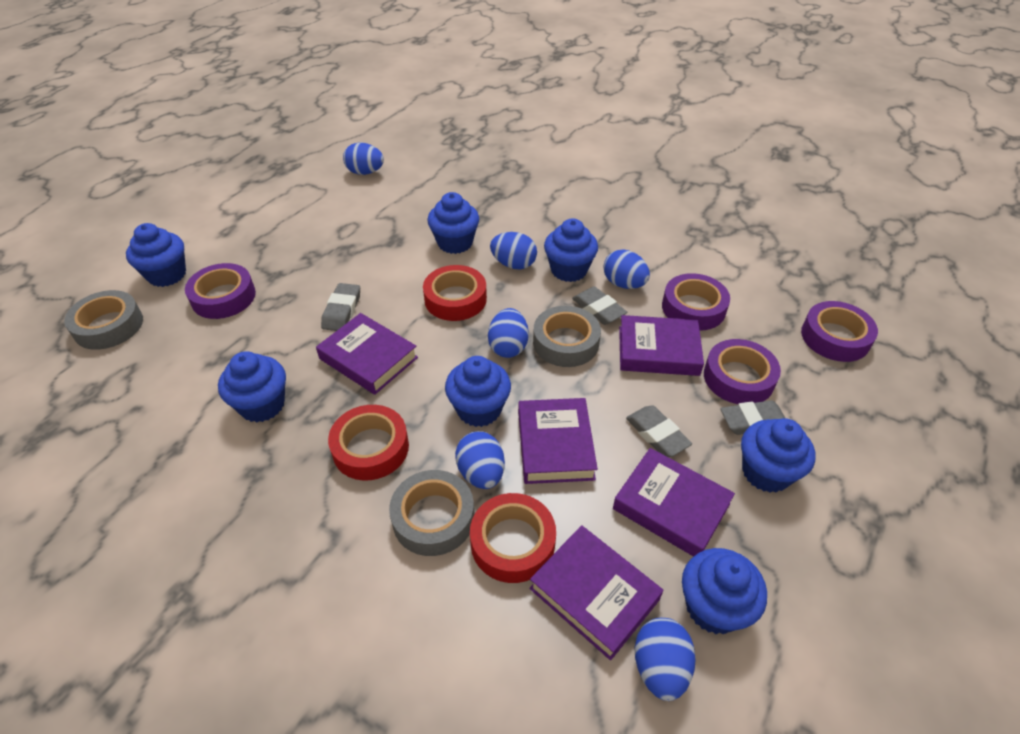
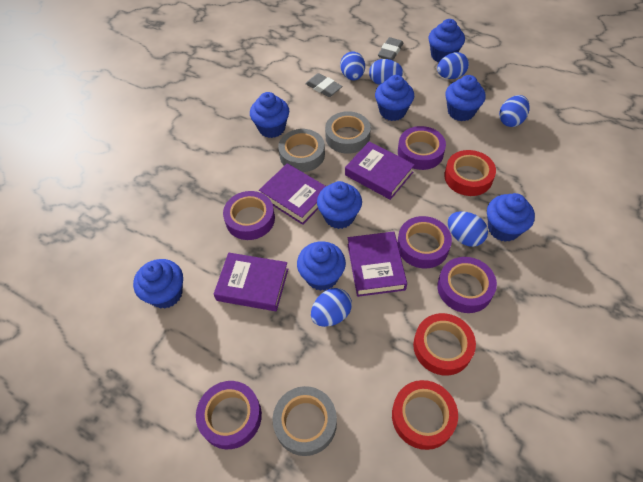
blue cupcake: [126,223,186,287] [218,351,286,423] [428,192,479,254] [445,356,511,427] [544,218,598,282] [682,548,767,634] [741,418,815,493] = 7 -> [133,259,183,309] [250,92,289,138] [297,241,346,291] [317,181,362,229] [375,75,414,121] [428,19,465,62] [445,75,486,121] [487,193,535,242] = 8
grey eraser: [321,283,360,331] [572,286,627,325] [626,406,692,457] [720,400,785,435] = 4 -> [305,73,342,97] [378,37,403,60] = 2
purple book: [316,313,418,395] [518,398,598,484] [529,525,664,660] [613,448,735,557] [619,315,704,376] = 5 -> [214,252,288,311] [259,163,326,225] [345,141,415,200] [347,231,407,297] = 4
purple tape: [185,263,256,319] [662,273,730,330] [704,339,781,404] [801,301,878,362] = 4 -> [196,381,262,449] [223,191,275,240] [397,216,452,268] [398,126,446,170] [437,257,497,313] = 5

